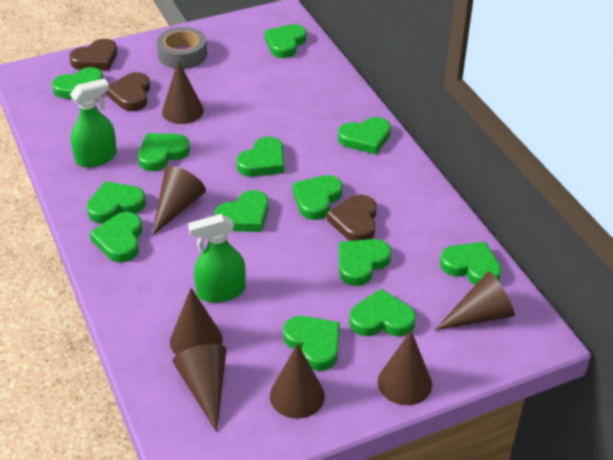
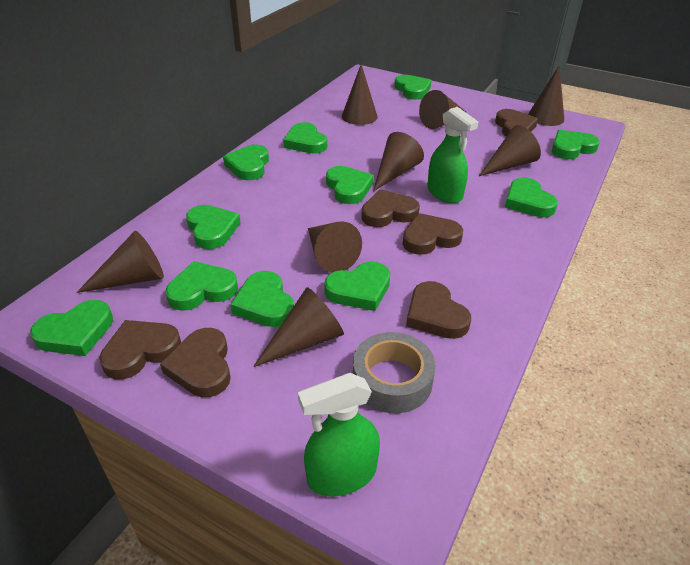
brown cone: [152,166,206,236] [162,60,204,124] [170,288,223,355] [173,344,227,432] [270,343,325,419] [378,331,432,405] [435,271,515,330] = 7 -> [76,231,164,293] [253,287,344,367] [308,221,362,272] [342,64,378,125] [373,132,424,191] [419,90,466,129] [479,125,541,176] [528,65,564,126] = 8
brown heart: [69,39,117,70] [106,72,150,111] [327,195,377,241] = 3 -> [99,320,181,379] [160,328,231,397] [361,189,420,227] [403,213,463,255] [406,281,471,339] [495,109,538,137] = 6
green heart: [52,67,103,99] [87,181,146,223] [89,212,142,262] [138,133,190,171] [214,190,269,232] [236,137,284,177] [264,24,307,58] [283,316,340,371] [292,175,343,220] [338,117,391,154] [339,239,391,286] [349,289,416,337] [440,242,502,285] = 13 -> [30,300,113,356] [166,261,238,311] [186,205,241,249] [223,144,269,180] [230,271,294,327] [284,122,327,154] [324,261,390,311] [326,166,374,204] [394,75,431,100] [505,177,558,217] [552,130,600,159] = 11

